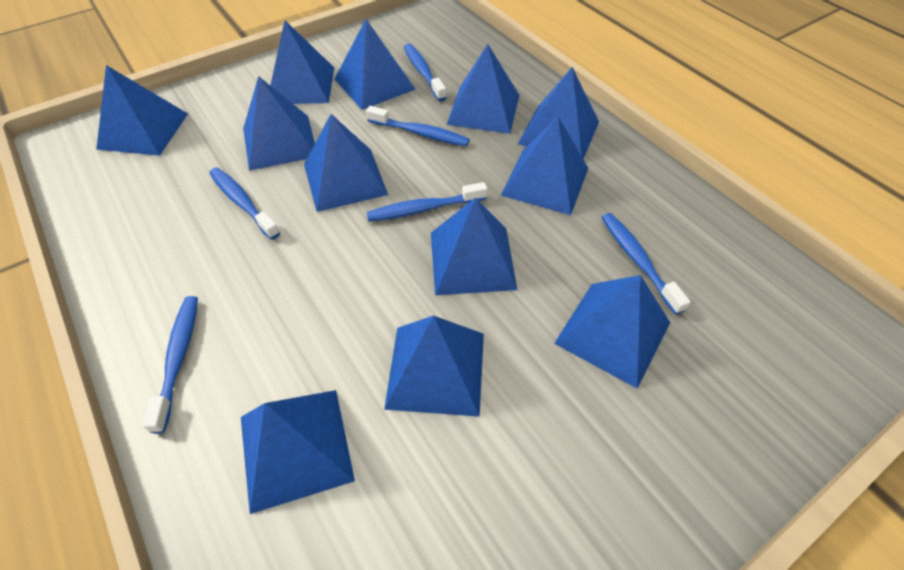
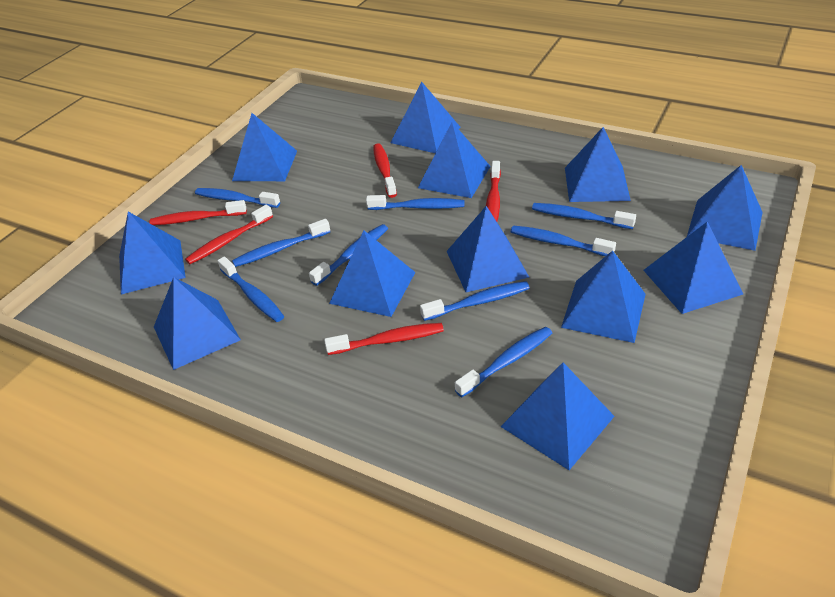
blue toothbrush: [143,296,198,434] [209,167,280,240] [366,106,470,146] [366,182,487,222] [404,44,447,101] [601,213,690,315] = 6 -> [195,188,280,208] [218,257,284,322] [232,219,330,267] [309,224,388,286] [366,195,464,210] [420,281,530,321] [455,327,552,397] [510,226,616,256] [532,203,636,229] = 9
red toothbrush: none = 0 -> [150,200,247,225] [185,205,273,264] [324,323,444,355] [373,143,397,198] [486,161,501,221] = 5

